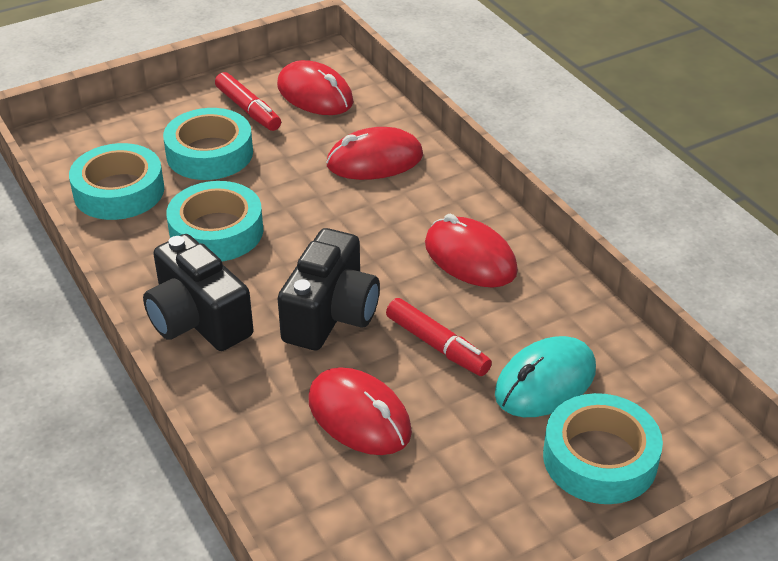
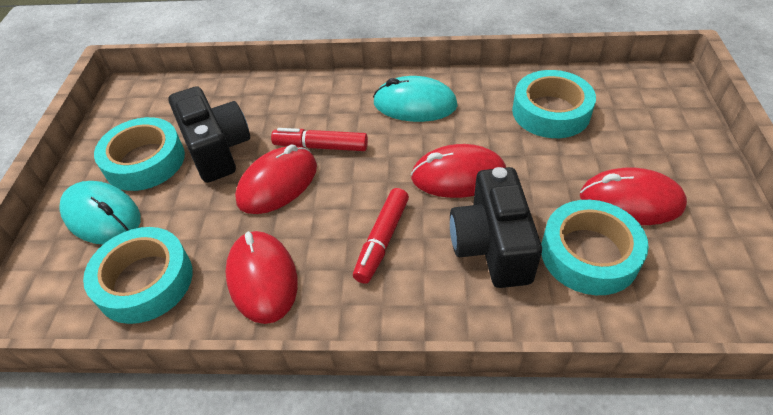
turquoise mouse: [495,336,596,417] = 1 -> [59,181,141,245] [373,76,458,122] = 2

